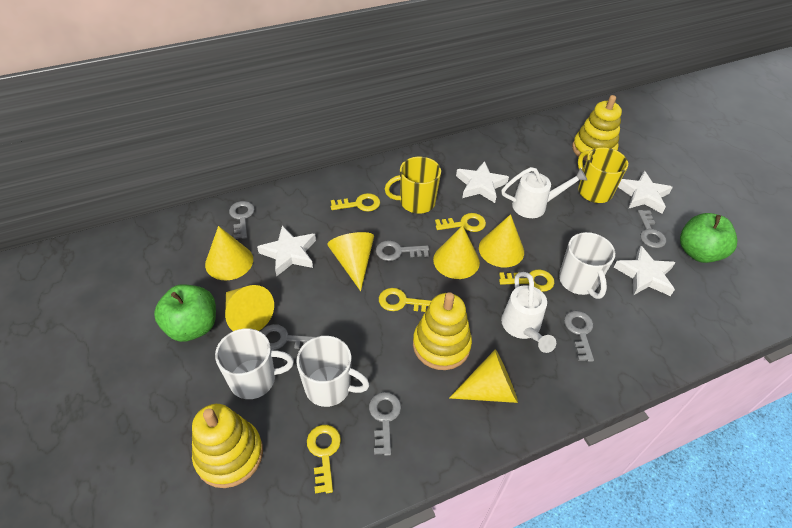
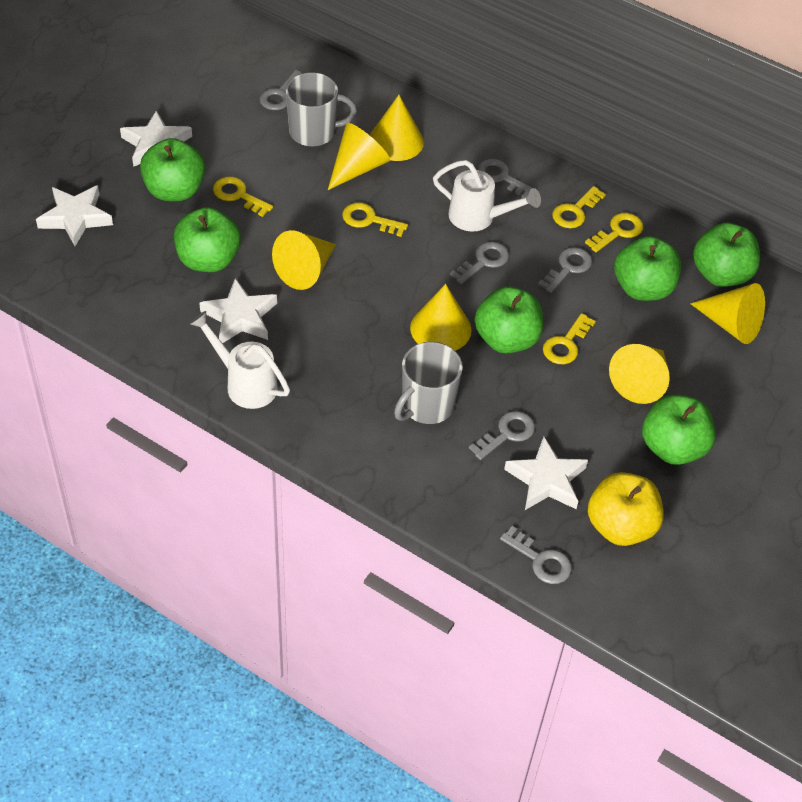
green apple: [154,285,216,342] [680,213,737,263] = 2 -> [140,138,205,201] [174,207,241,272] [475,286,543,353] [614,236,681,301] [642,395,716,465] [693,223,760,287] = 6
grey mug: none = 0 -> [286,72,357,147] [394,342,463,424] = 2
white mug: [215,328,294,399] [296,336,369,407] [559,232,615,299] = 3 -> none = 0
yellow apple: none = 0 -> [588,472,664,546] = 1
yellow mug: [385,157,441,214] [578,147,628,203] = 2 -> none = 0
yellow stacking toy: [192,404,263,488] [413,292,472,370] [572,95,622,161] = 3 -> none = 0

